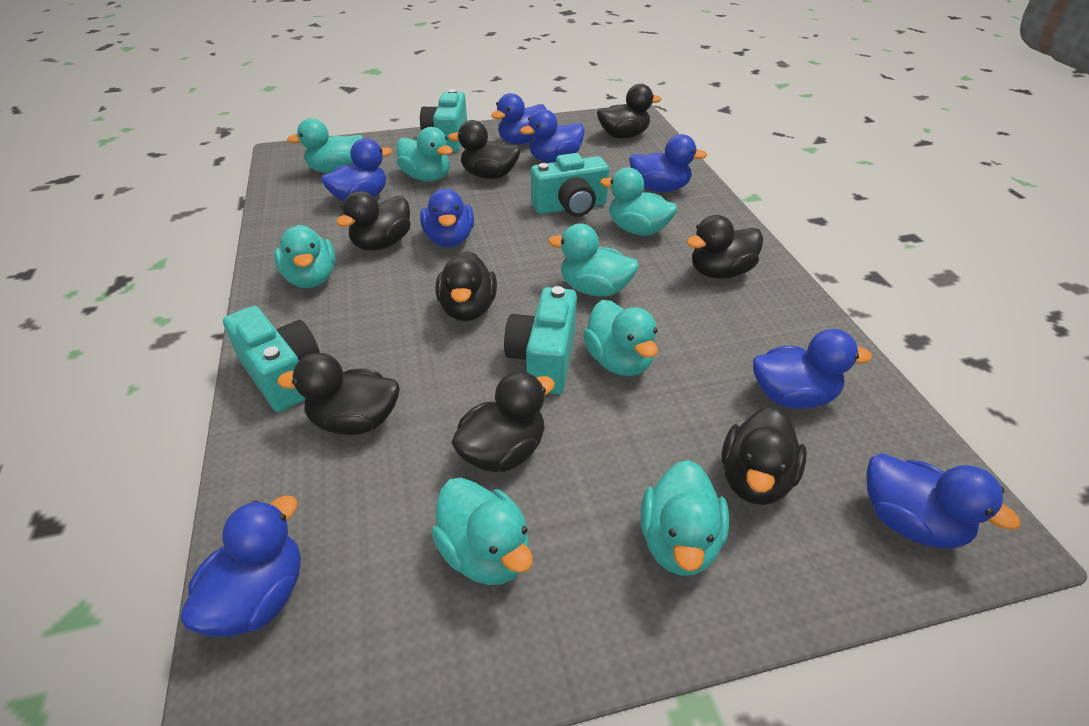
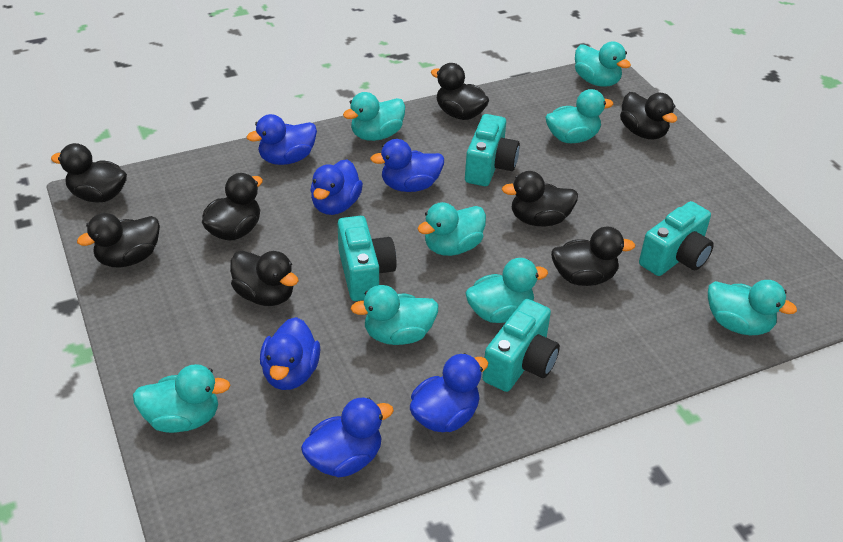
blue duck: [180,496,301,637] [321,138,392,202] [420,189,474,247] [491,93,547,144] [520,109,585,163] [629,134,707,192] [753,329,872,409] [866,453,1021,549] = 8 -> [247,114,317,165] [260,317,320,390] [301,398,394,477] [310,159,363,215] [370,139,444,192] [410,353,488,432] = 6

